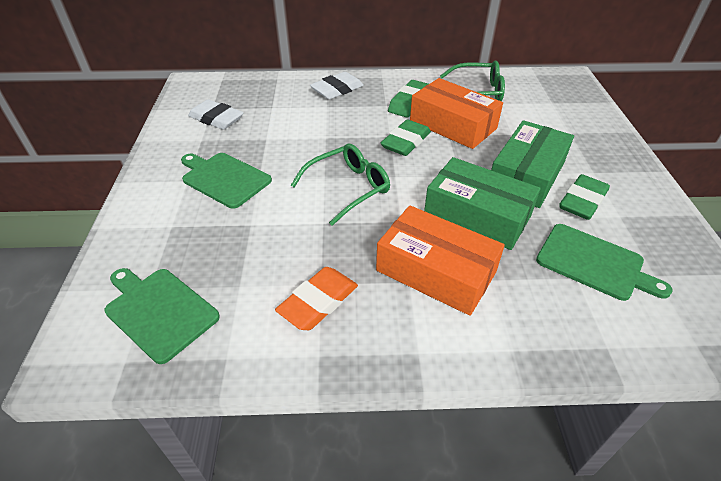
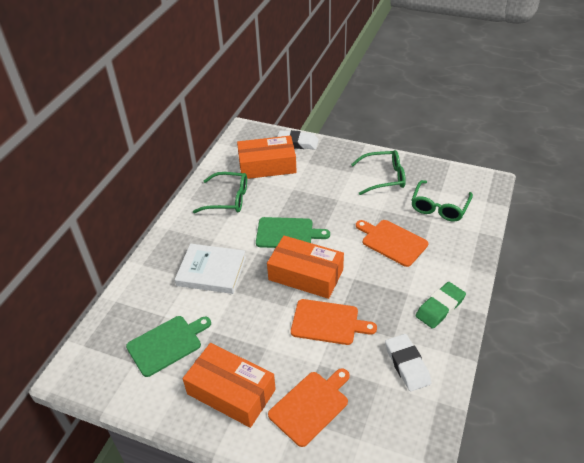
green box: [424,157,541,250] [491,120,574,208] = 2 -> none = 0
green cutting board: [104,268,220,364] [181,153,272,209] [536,224,672,301] = 3 -> [126,316,211,377] [256,217,330,248] = 2
green eraser: [381,120,431,156] [388,80,429,118] [560,174,610,220] = 3 -> [416,282,466,329] = 1
green glasses: [291,144,390,226] [440,61,505,101] = 2 -> [193,172,247,213] [351,150,406,195] [411,180,473,222] = 3
orange box: [376,205,505,316] [410,78,503,149] = 2 -> [183,343,276,428] [237,136,297,179] [267,236,344,299] = 3
orange cutting board: none = 0 -> [268,368,350,447] [291,299,377,345] [356,220,428,267] = 3
orange eraser: [275,267,358,330] = 1 -> none = 0
white book: none = 0 -> [175,244,246,294] = 1

